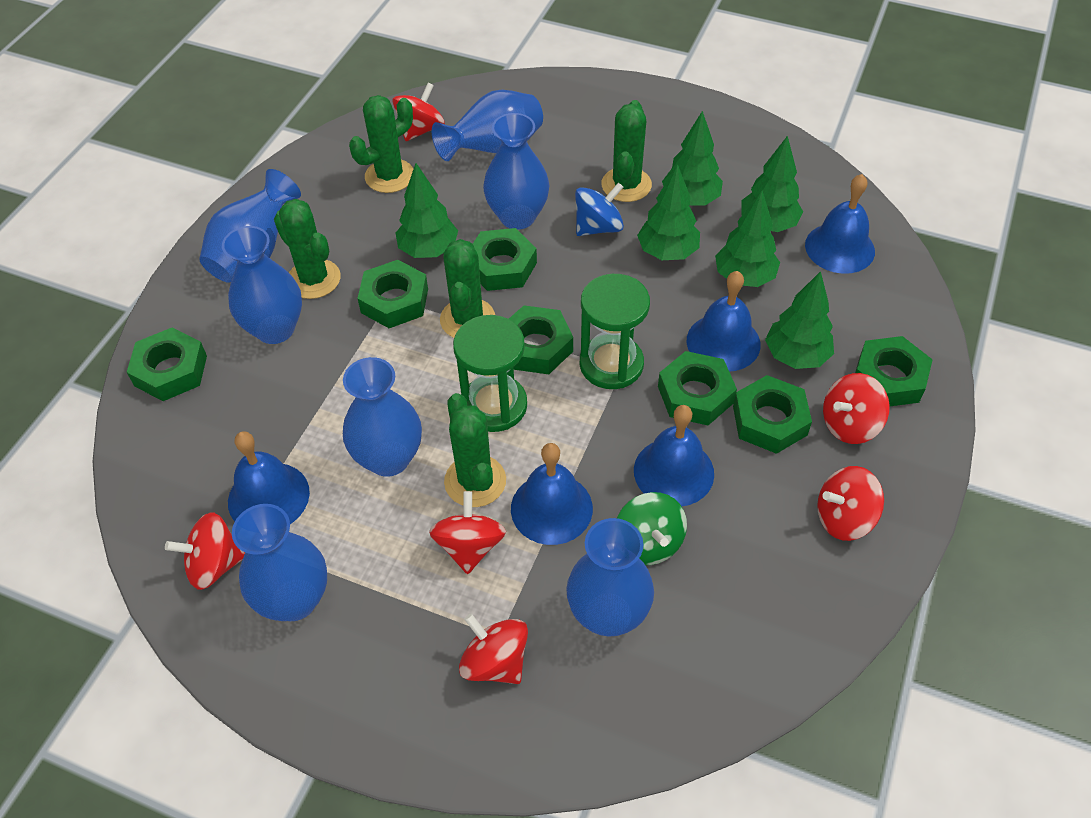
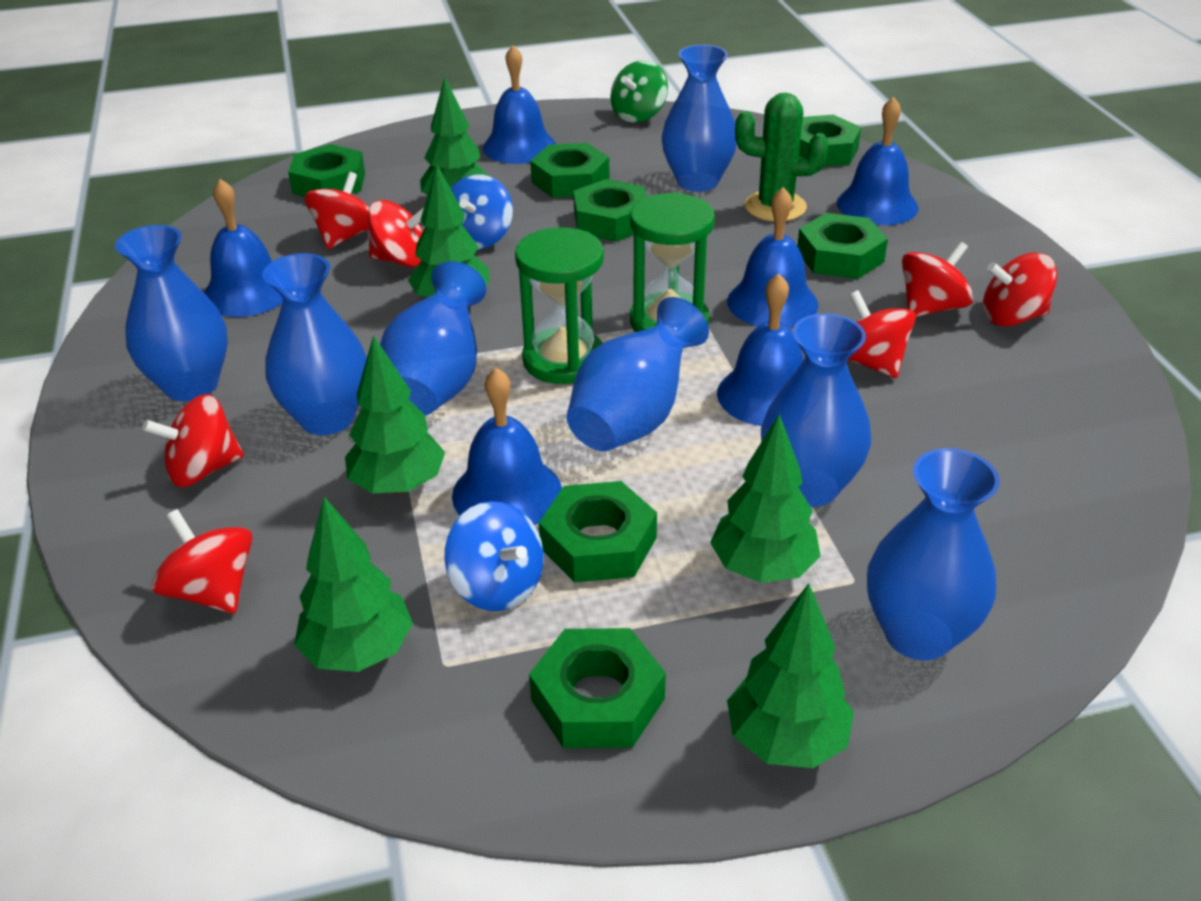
blue bell: [228,431,310,524] [511,443,593,545] [634,405,714,506] [687,271,761,372] [805,174,875,274] = 5 -> [204,179,283,317] [452,368,562,525] [483,45,556,164] [717,274,803,426] [727,187,818,328] [837,97,919,225] = 6
blue spinning top: [575,183,624,236] = 1 -> [445,501,544,611] [450,175,513,250] = 2
green cactus: [274,199,341,299] [349,95,413,193] [440,239,495,338] [444,393,506,507] [601,100,652,202] = 5 -> [735,93,829,221] = 1
red spinning top: [165,512,245,590] [393,83,445,141] [429,491,506,574] [459,613,528,684] [817,466,884,541] [823,373,890,444] = 6 -> [142,394,244,487] [151,509,253,614] [304,172,370,249] [368,200,424,267] [848,290,916,378] [902,242,974,317] [983,253,1057,327] = 7

